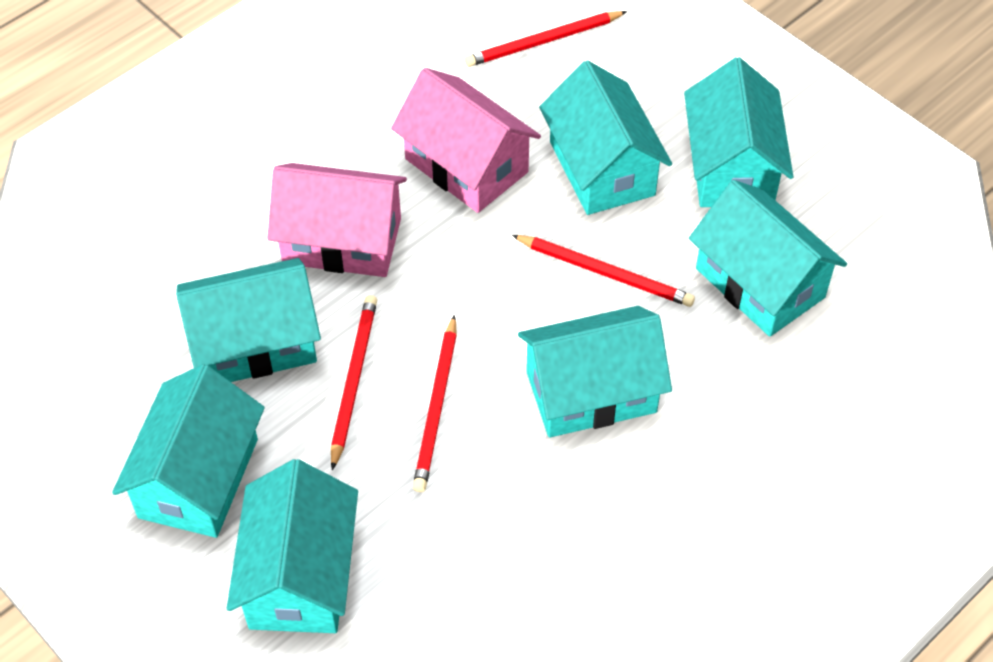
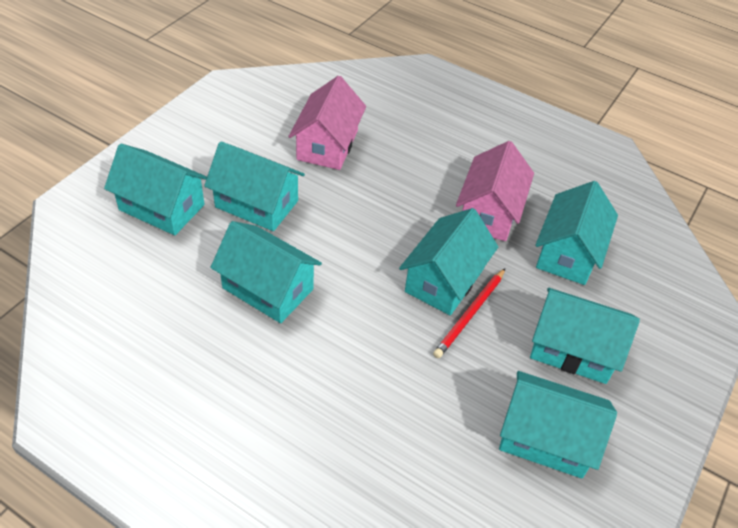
red pencil: [331,295,377,471] [413,315,457,492] [465,11,627,67] [512,235,695,307] = 4 -> [433,269,505,358] = 1

